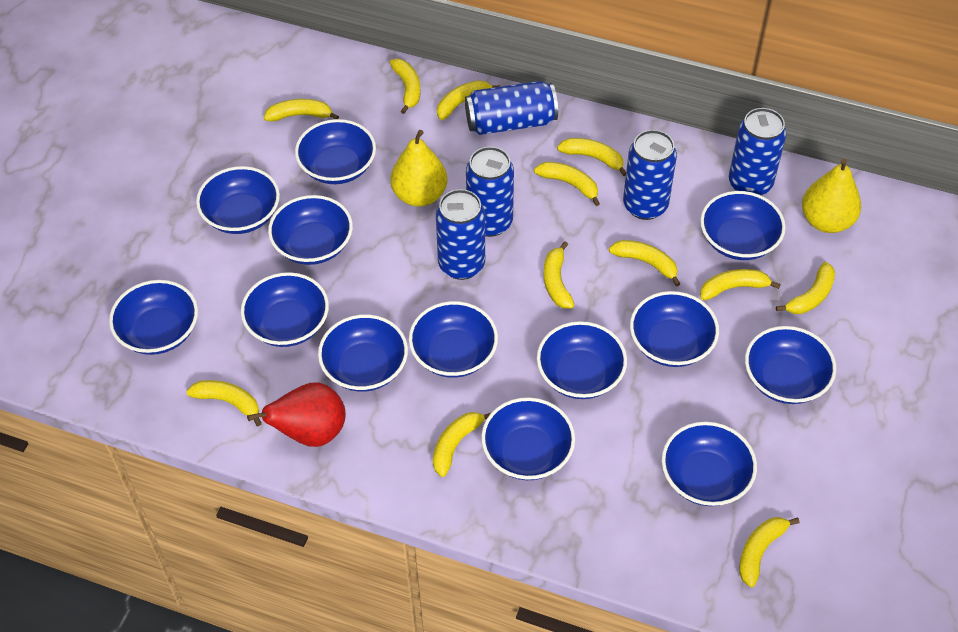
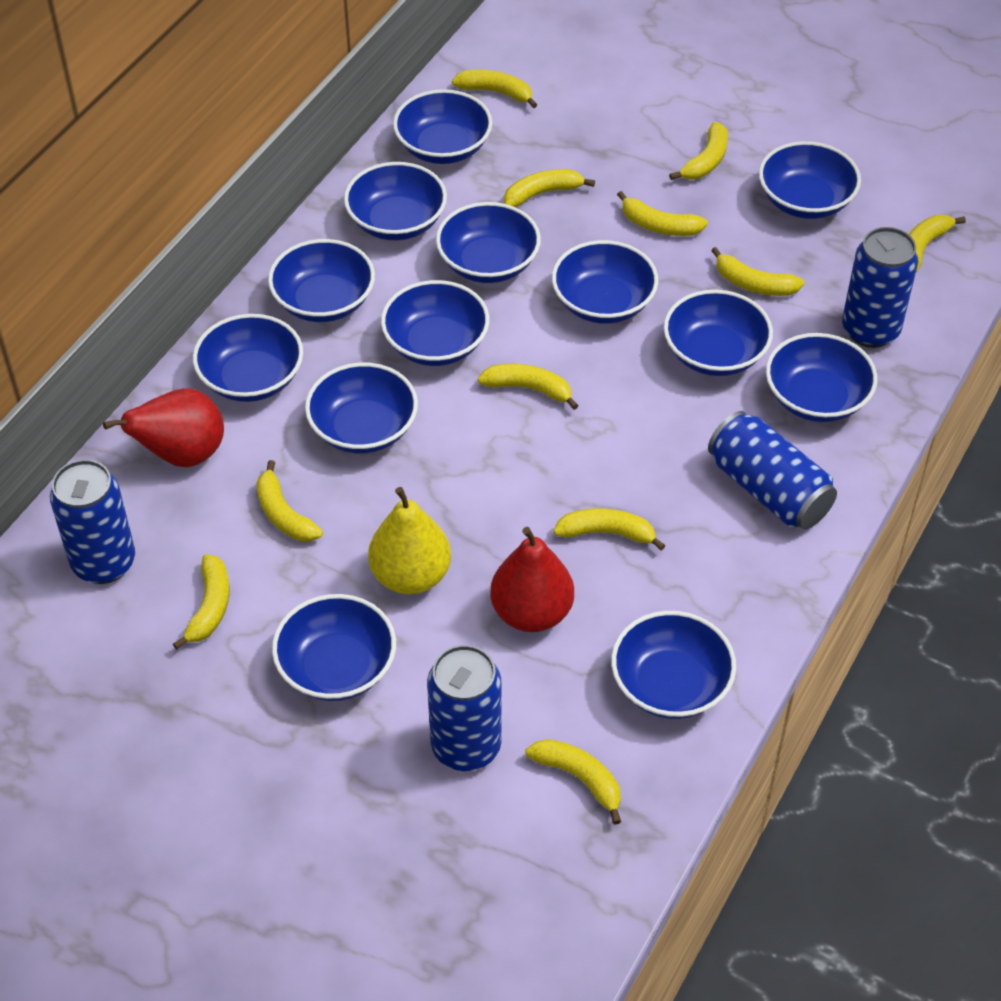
blue can: [436,189,485,280] [465,81,558,135] [466,147,514,237] [623,130,677,220] [729,108,786,196] = 5 -> [50,460,135,584] [427,645,501,771] [708,411,837,529] [842,227,918,348] = 4
red pear: [247,383,346,447] = 1 -> [103,388,224,467] [490,527,574,632] = 2
yellow banana: [186,380,262,426] [264,99,339,122] [390,59,421,114] [433,412,492,477] [437,80,500,120] [534,162,600,206] [543,242,575,309] [557,138,626,176] [609,240,680,286] [700,269,781,300] [739,517,800,587] [776,262,835,314] = 12 -> [173,554,229,649] [256,460,323,541] [452,70,537,108] [478,364,579,410] [504,169,595,207] [526,739,621,825] [553,508,666,551] [617,191,708,236] [669,122,728,180] [711,247,804,296] [909,215,966,272] = 11
yellow pear: [390,130,447,207] [802,158,861,233] = 2 -> [368,487,451,594] = 1

